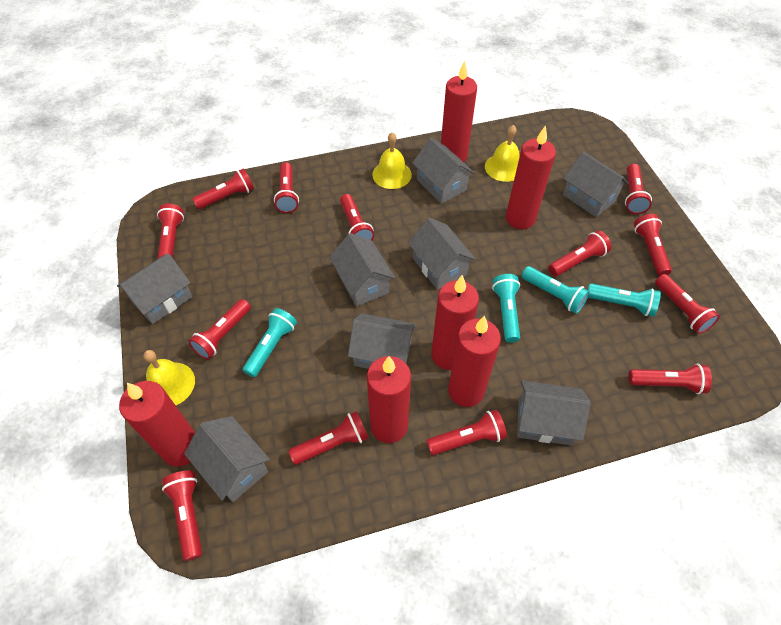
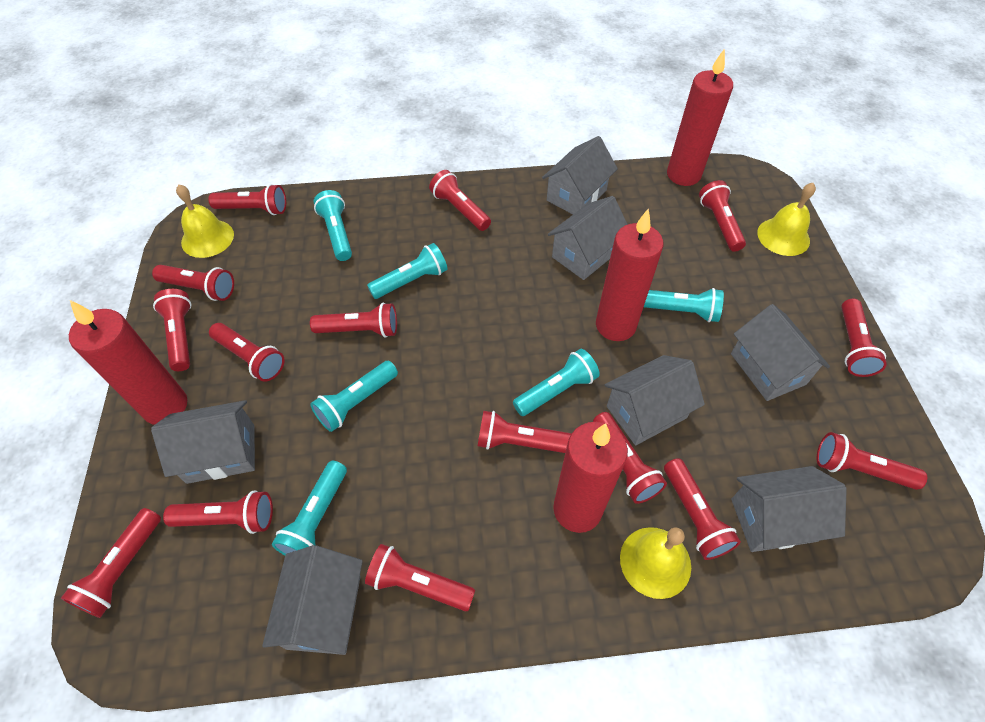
grey house: [117,253,192,324] [184,416,270,502] [329,233,395,307] [348,313,416,369] [408,218,476,290] [413,138,475,204] [517,380,591,445] [563,152,629,217] = 8 -> [151,400,255,484] [262,545,363,655] [542,136,618,214] [548,196,628,280] [605,355,705,445] [731,304,830,401] [731,466,847,552] = 7
red candle: [119,381,195,467] [367,356,411,443] [431,275,479,370] [441,61,477,162] [448,316,501,407] [506,125,556,229] = 6 -> [69,300,187,425] [553,422,628,533] [596,209,664,341] [667,48,733,186] = 4
red flashlight: [157,204,184,259] [162,470,202,561] [188,299,251,360] [192,168,254,209] [274,162,299,213] [289,411,368,465] [340,194,374,240] [426,410,507,455] [549,230,611,276] [625,164,652,214] [628,364,712,394] [634,214,672,276] [655,274,720,334] = 13 -> [61,508,161,618] [152,265,234,301] [153,289,191,371] [163,491,273,534] [208,184,286,215] [209,323,285,382] [310,303,397,338] [365,544,475,611] [429,170,491,231] [478,411,571,453] [593,412,667,504] [664,458,741,560] [699,180,746,252] [817,432,927,490] [841,299,887,377] = 15
turquoise flashlight: [243,308,297,377] [492,274,520,343] [522,266,590,314] [588,283,661,317] = 4 -> [272,461,347,555] [310,361,398,432] [314,190,352,261] [367,243,448,299] [513,349,600,416] [644,288,724,322] = 6

